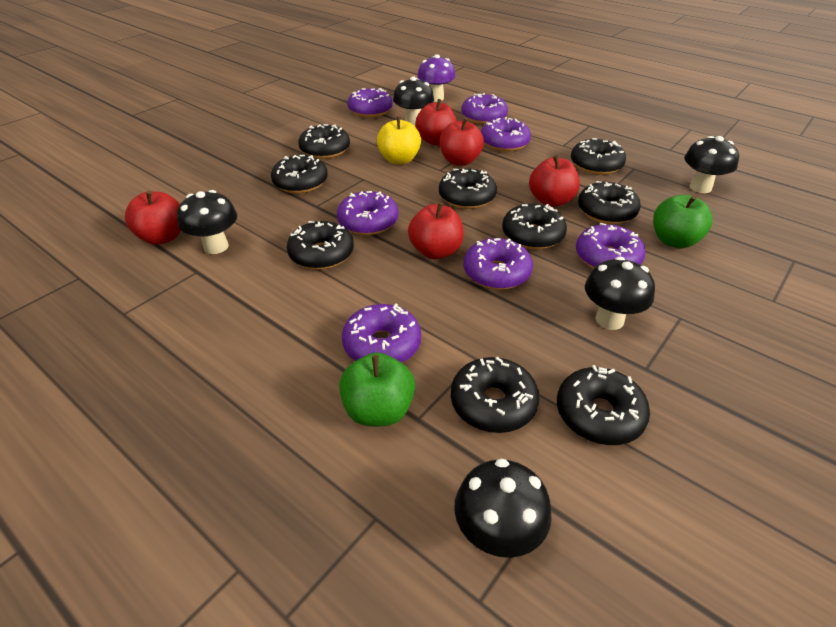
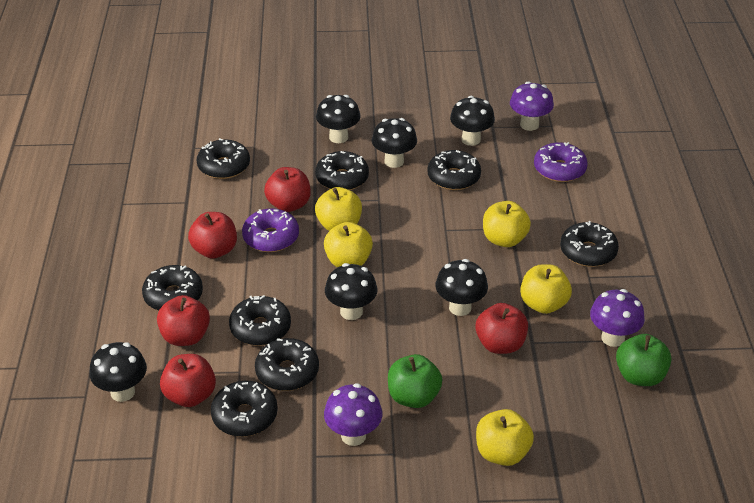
black donut: [271,155,328,194] [287,221,354,270] [298,124,350,159] [439,169,497,209] [451,357,539,433] [502,204,567,249] [557,365,650,445] [571,138,626,175] [578,181,641,224] = 9 -> [142,265,203,311] [197,138,250,179] [211,381,278,437] [229,295,291,346] [255,338,319,391] [315,151,369,190] [428,150,481,190] [560,221,619,267] = 8
black mushroom: [177,190,237,254] [393,77,434,126] [454,458,552,558] [585,257,655,330] [685,136,739,193] = 5 -> [89,342,147,402] [316,95,360,143] [325,263,378,320] [372,118,417,168] [435,259,488,316] [450,96,495,146] = 6
purple donut: [337,191,399,235] [342,304,421,363] [347,88,393,118] [461,93,508,124] [463,238,533,290] [481,117,531,152] [576,223,646,269] = 7 -> [242,208,299,252] [534,142,588,182] = 2
purple mushroom: [417,54,456,102] = 1 -> [324,383,382,446] [510,81,554,131] [590,289,645,347] = 3
yellow apple: [377,116,421,165] = 1 -> [315,187,362,231] [324,222,373,267] [476,409,534,466] [483,201,531,247] [520,264,572,314] = 5

